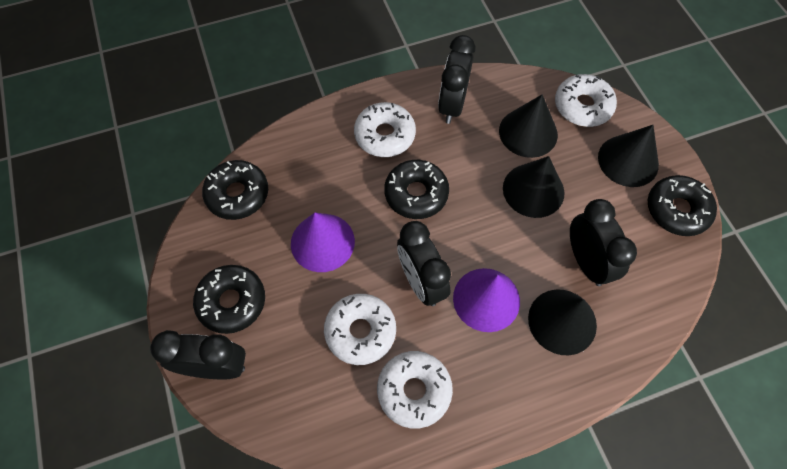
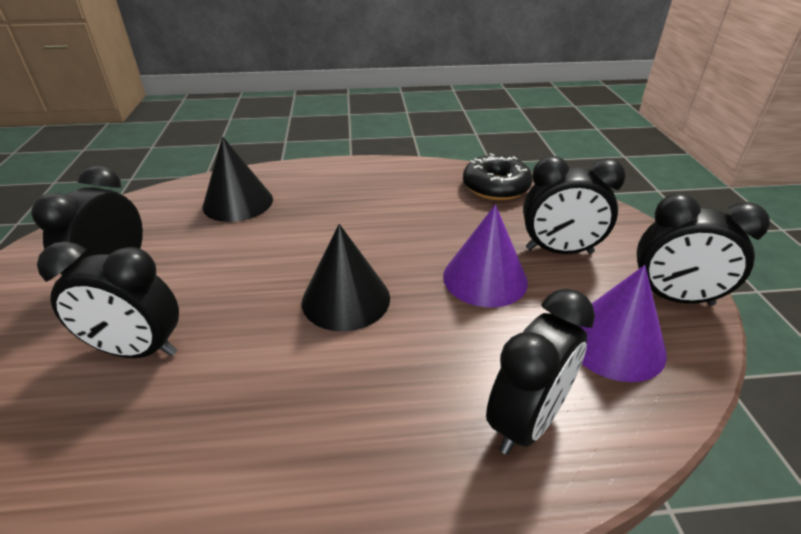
black clock: [150,330,246,379] [397,221,451,306] [438,35,475,124] [570,199,637,286] = 4 -> [31,166,143,275] [37,241,179,358] [486,289,595,455] [523,156,626,254] [637,194,770,306] = 5
black cone: [499,95,558,158] [503,156,564,218] [528,289,597,355] [598,125,659,187] = 4 -> [202,136,273,222] [302,224,390,331] = 2
black donut: [193,265,265,334] [202,160,268,220] [384,160,449,219] [648,175,717,236] = 4 -> [463,153,533,200] = 1
white donut: [324,294,396,365] [354,102,416,157] [377,351,453,428] [555,74,617,127] = 4 -> none = 0

